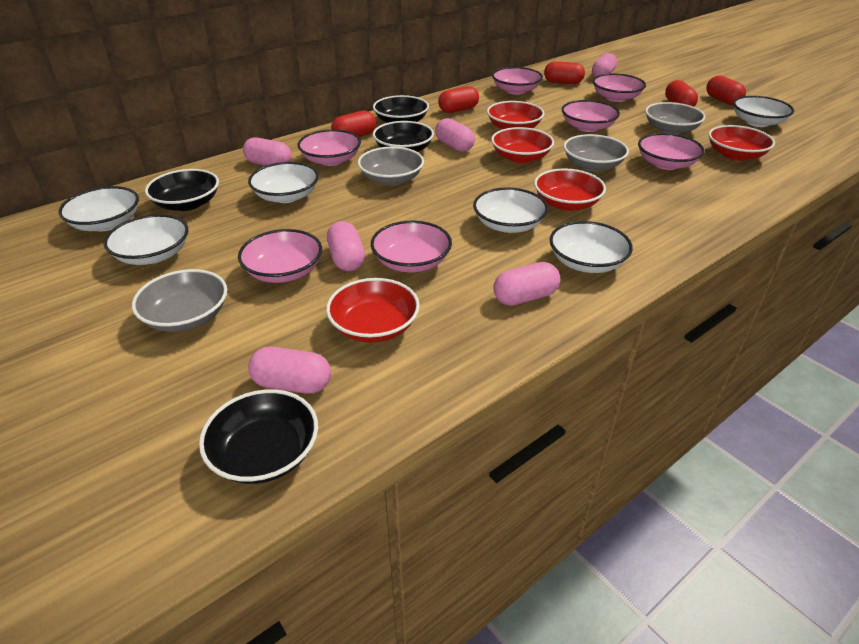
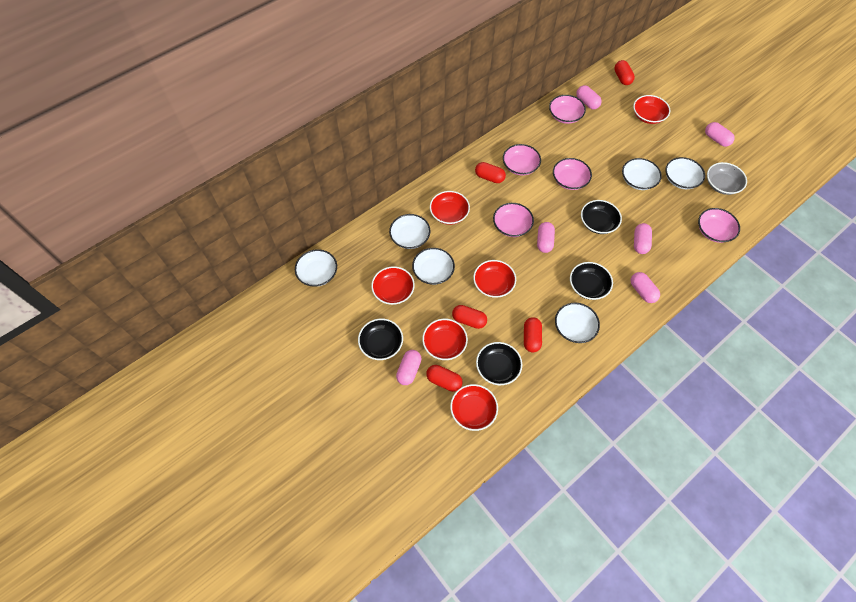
grey bowl: [132,269,227,332] [358,147,424,186] [563,134,629,171] [645,102,706,134] = 4 -> [707,162,747,195] = 1
pink bowl: [238,229,322,283] [298,130,361,166] [371,221,452,272] [492,67,543,95] [562,100,620,132] [593,73,646,102] [638,133,705,170] = 7 -> [493,203,534,237] [503,144,541,175] [549,95,586,124] [553,158,592,190] [698,208,740,243] = 5
red bowl: [326,278,420,343] [487,101,545,129] [491,127,554,163] [534,168,606,211] [709,125,775,161] = 5 -> [371,266,415,305] [422,319,468,360] [430,191,470,225] [450,384,498,431] [473,260,516,298] [633,95,670,124] = 6

